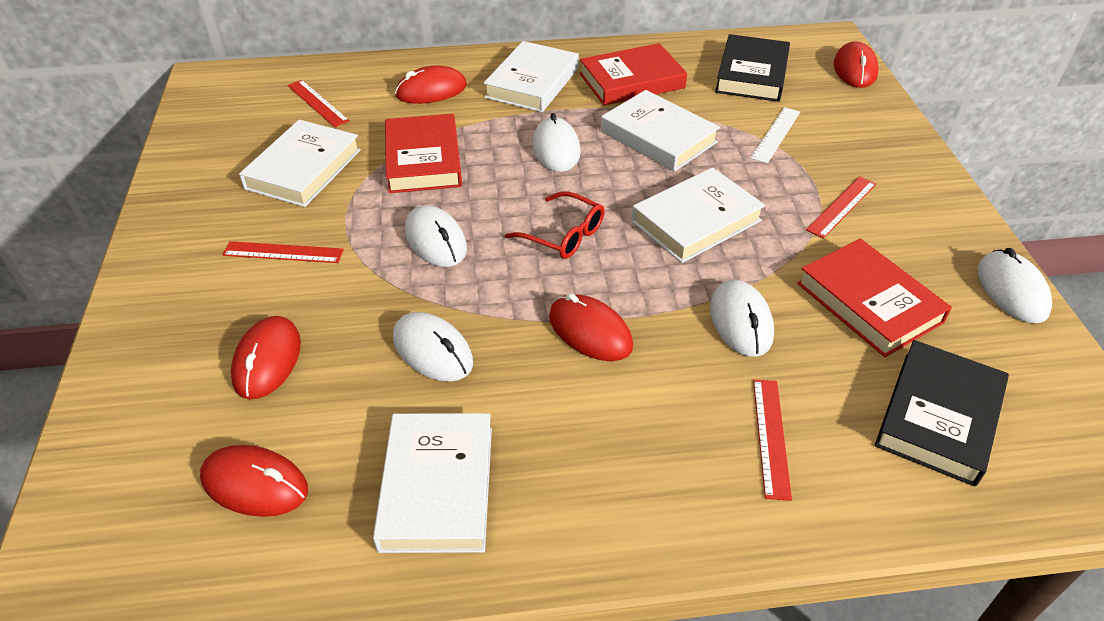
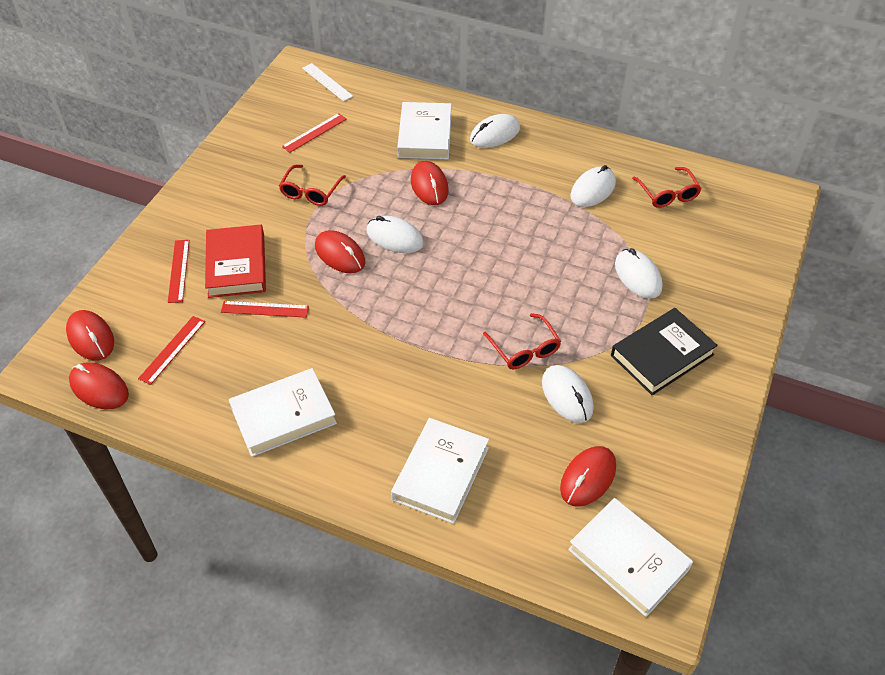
black book: [715,34,790,102] [875,340,1009,487] = 2 -> [611,308,718,395] = 1
red book: [385,114,462,193] [580,43,687,105] [797,239,952,357] = 3 -> [205,225,266,298] = 1
red glasses: [505,191,605,259] = 1 -> [279,165,346,206] [483,313,561,369] [632,167,702,208] = 3
white book: [239,120,361,207] [373,413,492,553] [484,41,579,112] [601,90,720,172] [632,167,765,263] = 5 -> [229,368,337,457] [391,418,489,524] [397,102,452,160] [568,498,693,617] = 4

